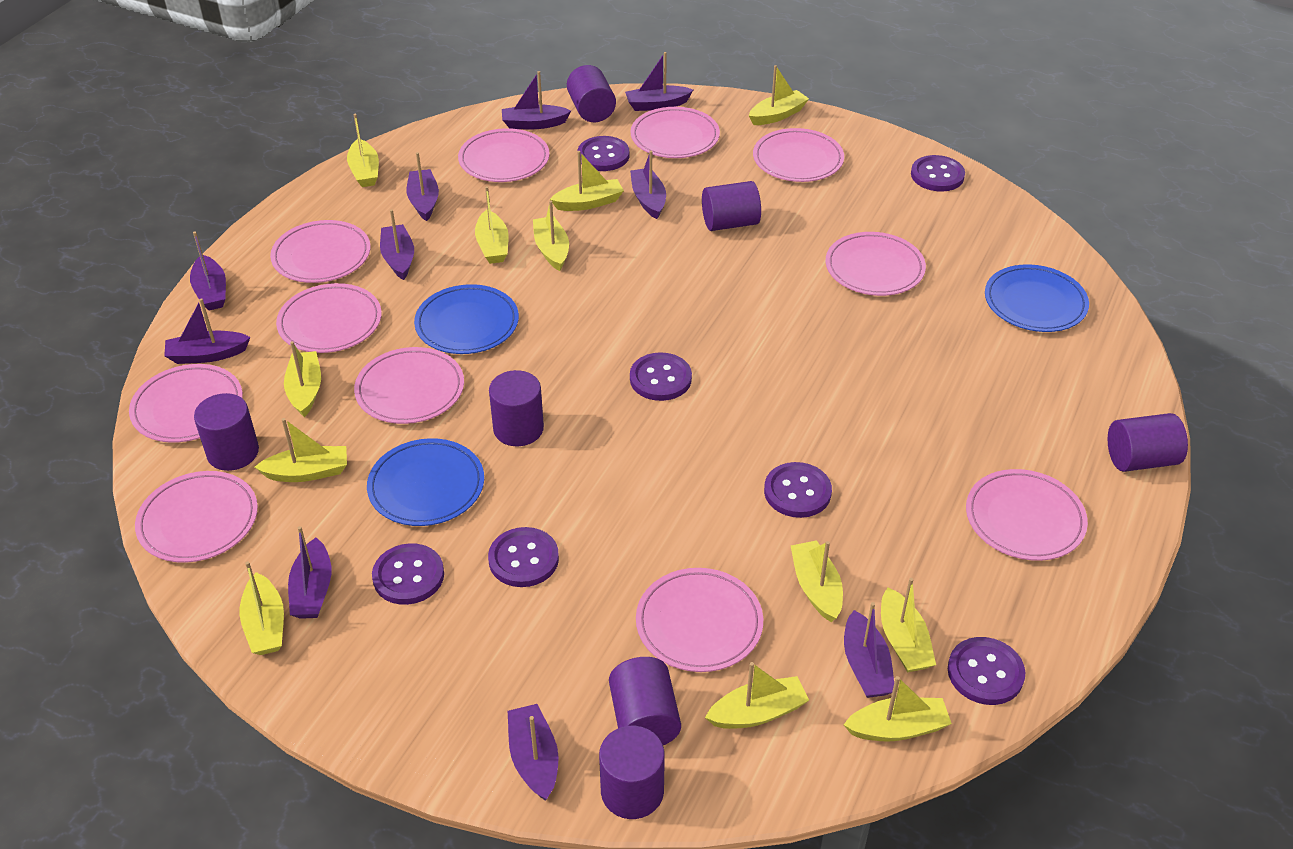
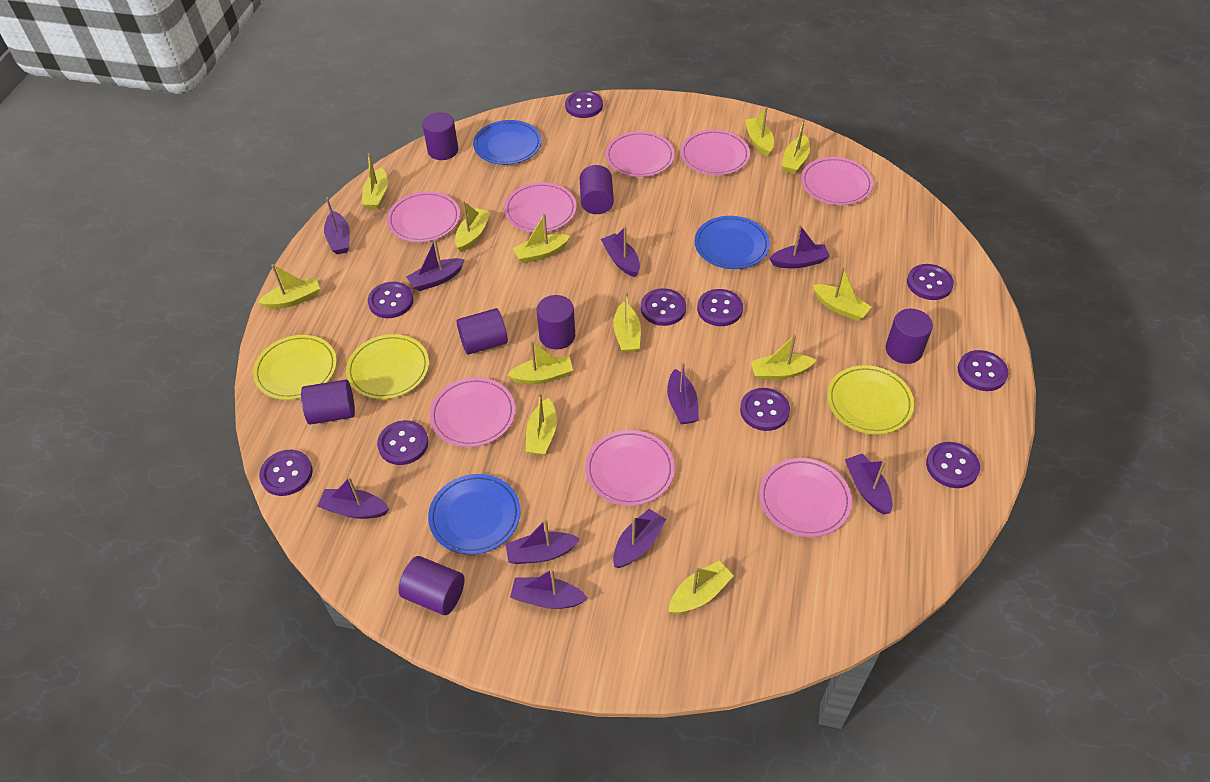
pink plate: [129,364,243,443] [135,471,258,563] [270,220,371,283] [276,283,382,353] [354,347,464,424] [458,128,550,182] [631,107,720,158] [636,568,763,672] [753,128,844,182] [825,232,926,296] [966,469,1088,561] = 11 -> [387,191,460,242] [430,377,515,447] [504,182,577,232] [585,430,675,506] [605,131,675,177] [681,130,750,175] [759,458,852,537] [801,157,873,205] = 8
purple button: [372,543,444,605] [488,527,559,587] [578,136,629,171] [630,352,692,401] [764,462,832,518] [911,155,965,192] [948,637,1025,705] = 7 -> [259,450,313,496] [368,282,414,318] [377,420,428,465] [565,91,603,118] [641,288,686,326] [697,289,743,326] [740,388,790,431] [907,264,954,300] [926,442,980,488] [958,350,1009,391] = 10
yellow plate: none = 0 -> [253,335,337,400] [346,334,429,399] [827,365,914,434] = 3

